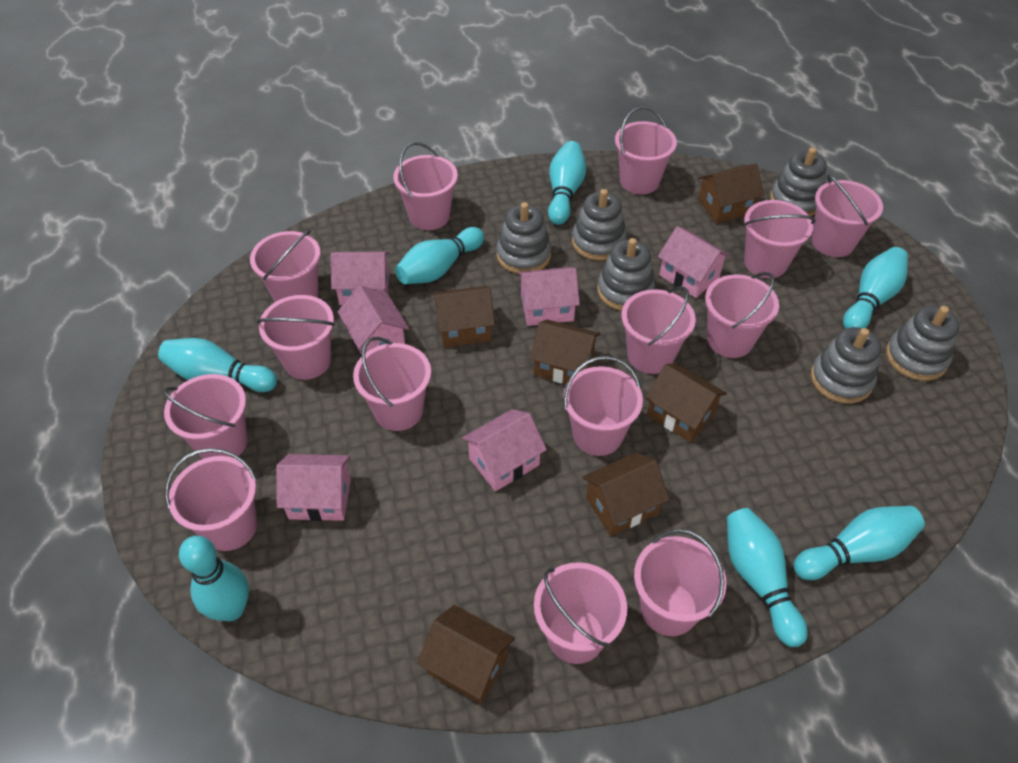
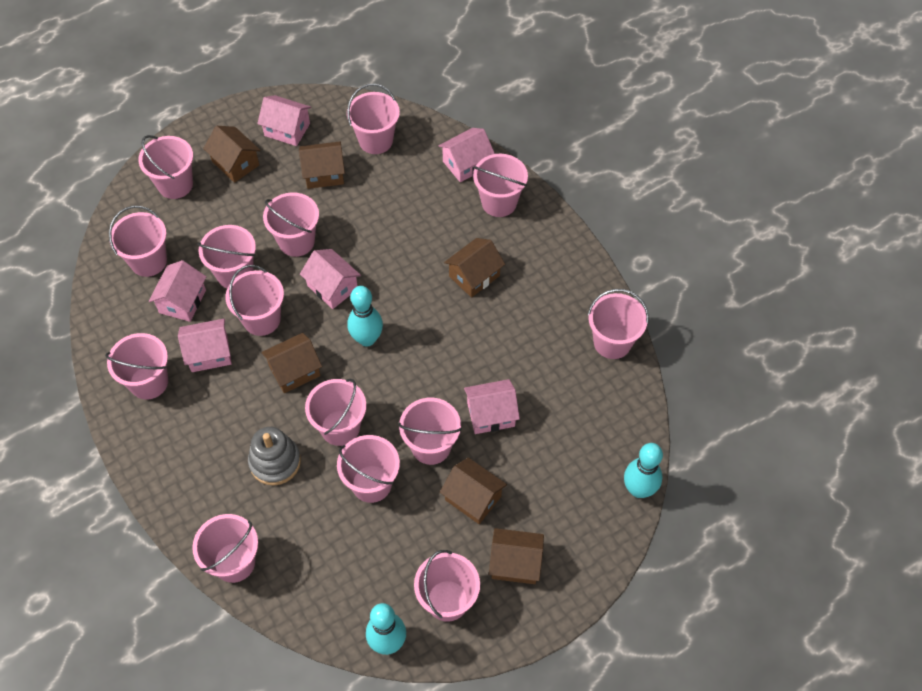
grey stacking toy: [496,202,552,274] [572,189,627,261] [597,238,655,311] [770,147,827,216] [811,327,881,404] [886,306,959,381] = 6 -> [248,427,301,485] = 1
turquoise bowling pin: [158,338,277,392] [179,536,249,621] [395,227,484,284] [548,141,586,225] [727,508,808,647] [793,506,925,580] [843,247,908,329] = 7 -> [348,286,383,347] [366,603,406,655] [624,443,663,498] = 3

